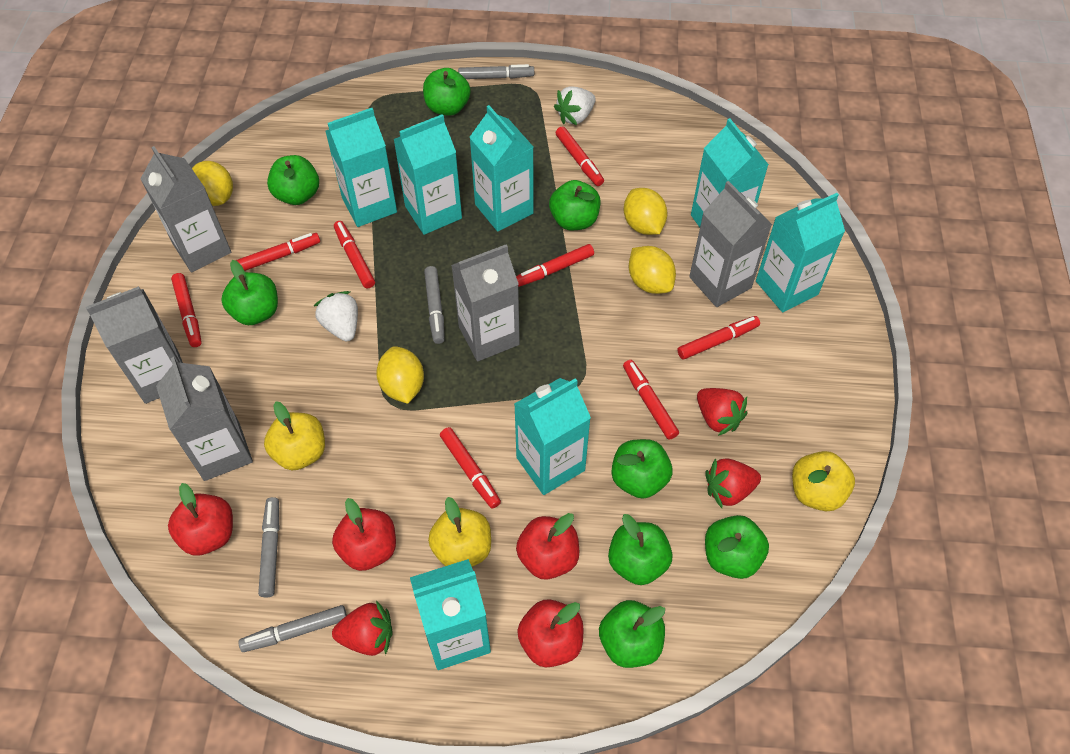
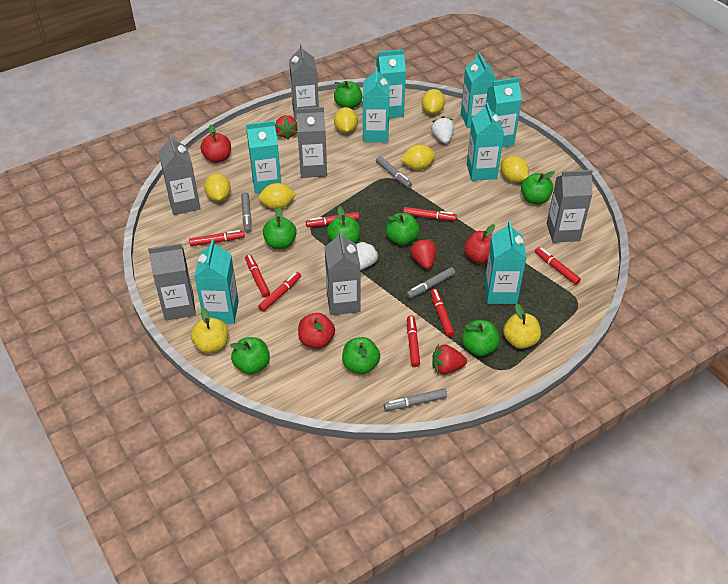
grey carton: [86,286,183,404] [140,146,231,272] [156,357,253,481] [451,244,520,361] [689,181,772,307] = 5 -> [148,243,196,321] [158,134,200,215] [289,44,319,119] [296,107,327,178] [325,230,361,315] [546,170,593,243] = 6
red apple: [168,483,233,555] [332,498,396,571] [516,513,579,580] [517,599,583,667] = 4 -> [200,124,231,163] [298,313,335,349] [464,224,495,264] = 3
turquoise carton: [325,108,397,227] [394,114,462,235] [410,559,491,670] [469,105,533,232] [514,378,591,495] [691,118,769,227] [756,193,845,312] = 7 -> [194,239,239,324] [246,121,281,194] [363,67,390,142] [376,49,406,118] [461,52,497,128] [467,102,504,181] [484,221,527,304] [485,77,522,148] = 8
yellow apple: [264,401,325,471] [428,497,491,566] [792,451,855,511] = 3 -> [191,308,228,353] [503,303,541,349] = 2
yellow lemon: [192,161,233,206] [376,346,424,404] [624,188,667,235] [629,246,676,294] = 4 -> [204,173,231,202] [258,183,296,209] [334,107,358,133] [401,144,436,170] [422,89,445,114] [501,156,529,183] = 6

